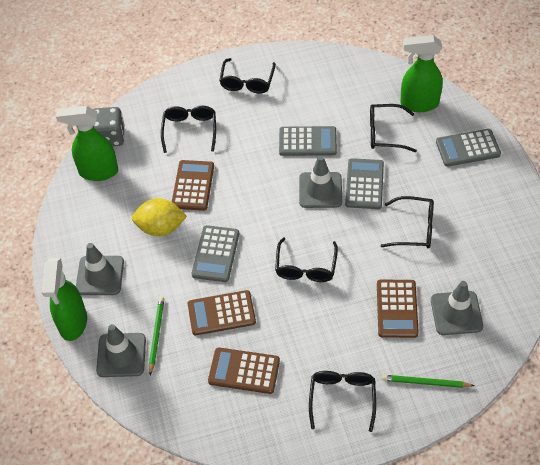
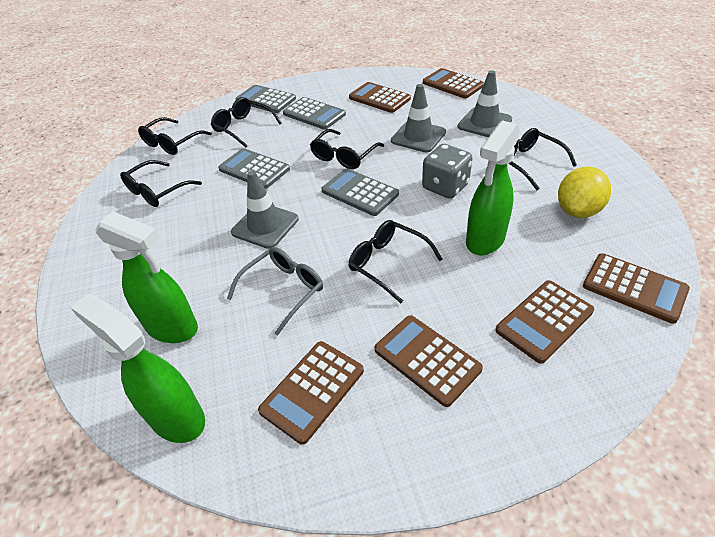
brown calculator: [172,160,214,211] [188,290,256,335] [208,347,280,394] [377,280,419,338] = 4 -> [258,341,364,445] [349,82,411,113] [375,315,483,407] [423,68,484,99] [495,280,594,364] [583,253,690,324] = 6
green pencil: [149,297,164,375] [382,375,475,388] = 2 -> none = 0
grey glasses: none = 0 -> [227,247,323,336] = 1
grey traffic cone: [76,243,124,295] [96,324,146,377] [299,155,342,208] [431,281,483,335] = 4 -> [231,171,299,249] [391,84,446,152] [458,70,512,137] = 3

